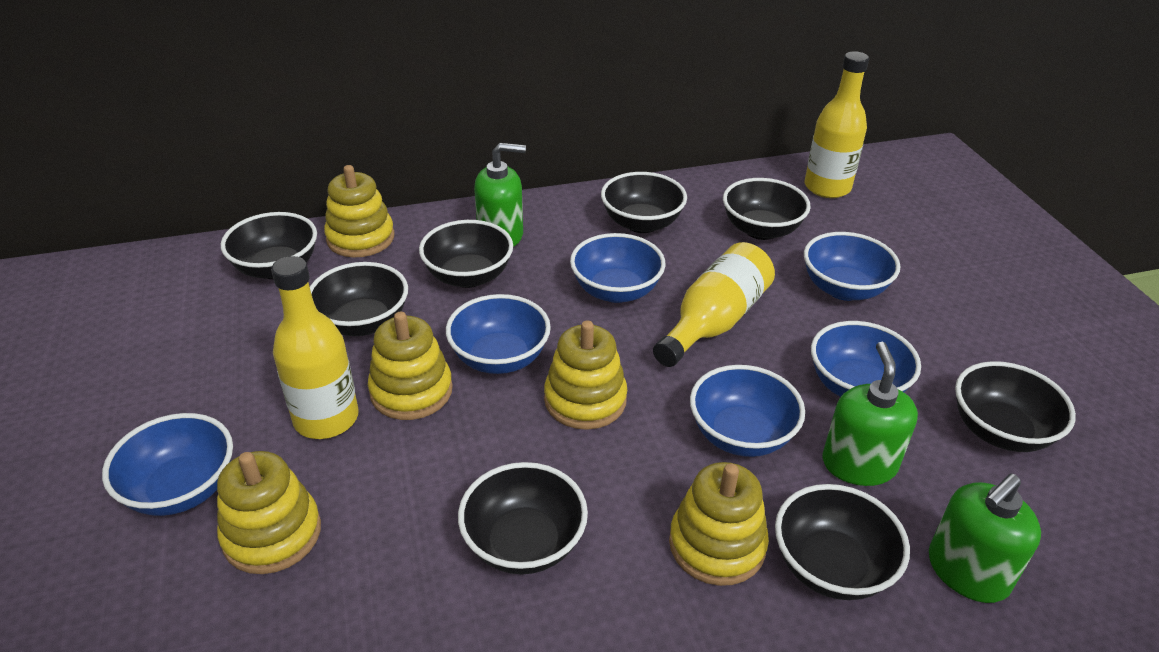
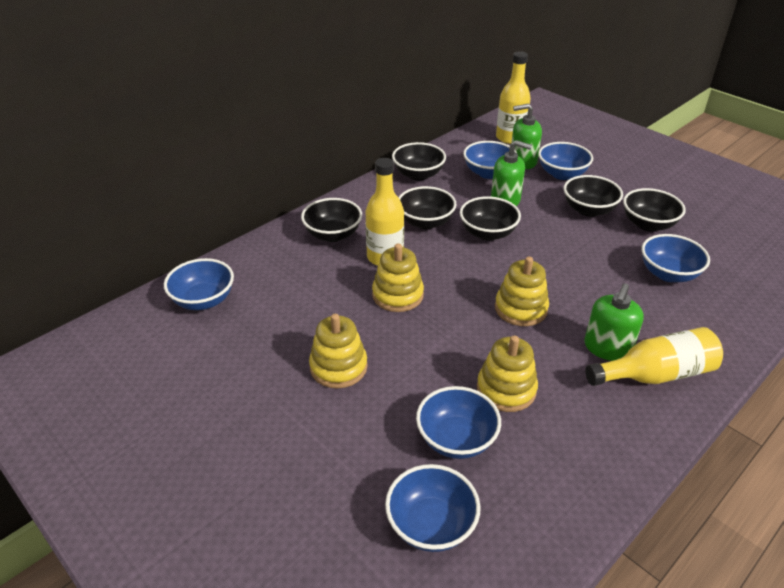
black bowl: [221,212,317,279] [310,262,408,336] [419,220,513,288] [458,462,588,574] [601,172,687,233] [723,178,811,240] [775,484,910,600] [955,361,1076,452] = 8 -> [301,198,362,242] [392,142,446,181] [399,186,457,229] [460,196,521,241] [564,175,623,217] [623,188,686,232] = 6
yellow stacking toy: [217,451,321,574] [324,165,395,257] [368,312,453,420] [544,320,627,430] [669,462,769,586] = 5 -> [309,314,368,388] [372,243,424,312] [477,335,538,412] [495,257,549,326] = 4

